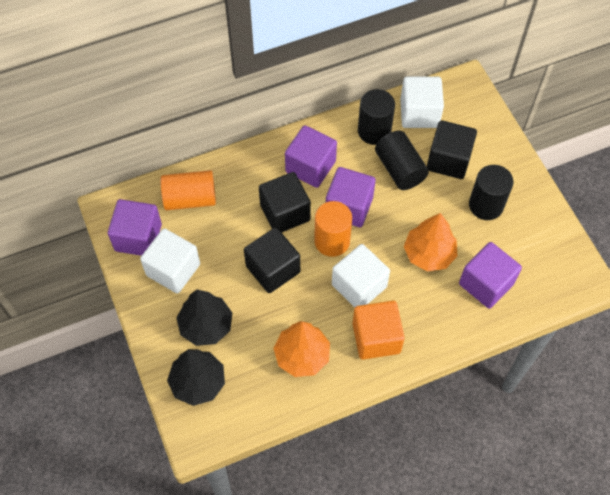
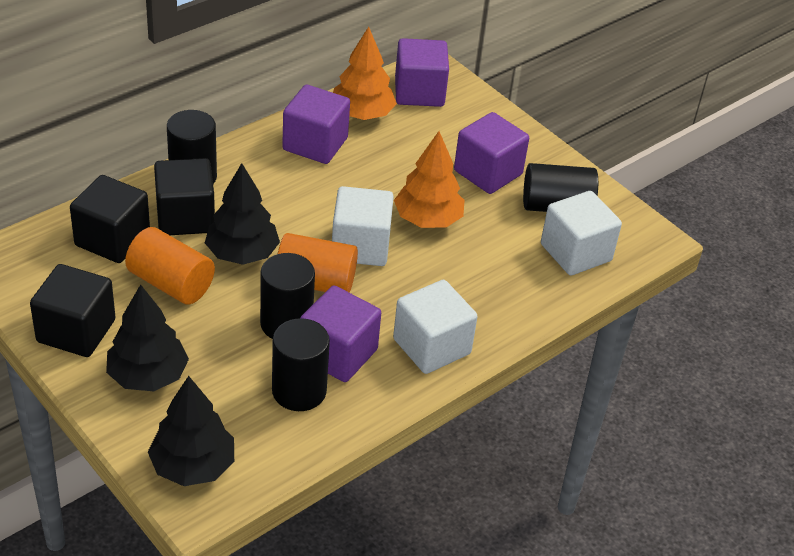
black cylinder: [358,89,395,145] [375,131,429,190] [469,165,514,220] = 3 -> [167,110,217,184] [260,253,315,339] [272,318,330,411] [523,163,598,212] = 4
black tree: [167,349,225,406] [176,290,232,346] = 2 -> [106,284,189,391] [148,376,234,486] [205,163,280,265] = 3
orange cube: [353,301,405,360] = 1 -> none = 0

